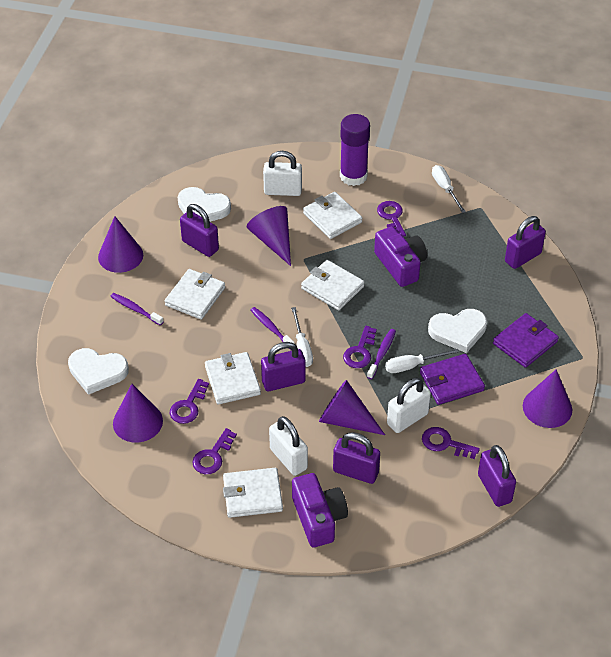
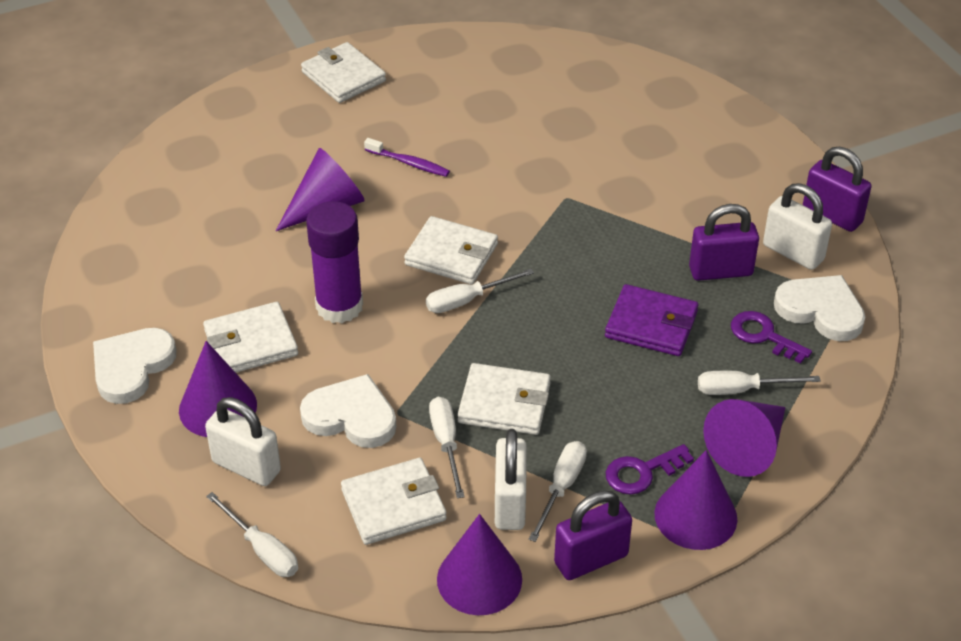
purple camera: [292,473,348,547] [374,226,427,287] = 2 -> none = 0
purple key: [170,379,209,424] [192,428,237,474] [343,326,377,368] [377,201,406,237] [422,427,480,459] = 5 -> [606,444,694,495] [731,311,812,364] = 2
purple padlock: [180,204,219,257] [261,342,305,391] [333,432,380,484] [478,445,516,507] [505,216,546,269] = 5 -> [554,490,632,580] [689,204,759,281] [803,147,872,232] = 3
purple toothbrush: [110,293,164,326] [251,307,295,350] [367,329,396,379] = 3 -> [364,138,450,177] = 1
purple wallet: [420,354,485,405] [493,313,559,368] = 2 -> [605,284,698,356] = 1
white screwdriver: [291,307,313,367] [385,349,459,373] [432,165,466,213] = 3 -> [206,492,298,577] [426,269,534,313] [429,397,465,498] [528,441,587,542] [698,371,821,395] = 5

